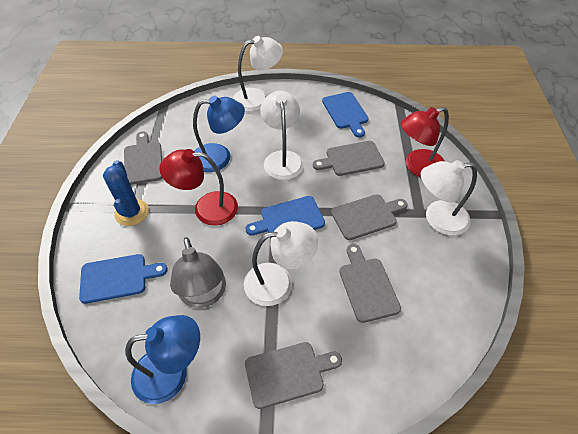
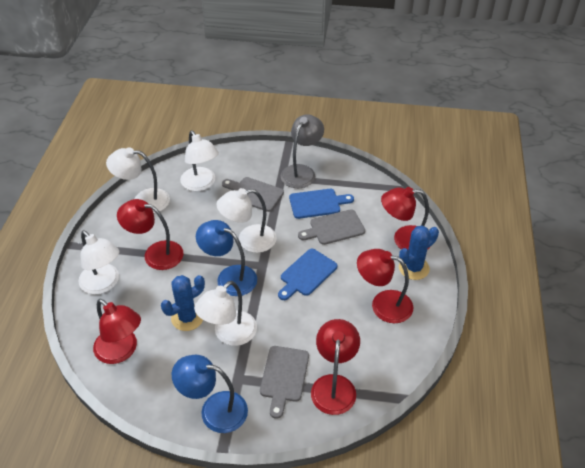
blue cactus: [103,160,149,226] = 1 -> [161,275,205,331] [399,226,439,280] = 2
blue cutting board: [79,254,168,304] [246,196,325,238] [322,92,369,138] = 3 -> [278,249,337,300] [289,189,354,219] = 2
grey cutting board: [124,132,162,185] [245,342,342,409] [313,141,385,176] [331,194,408,240] [339,244,401,323] = 5 -> [222,177,284,212] [260,346,309,419] [298,209,365,245] = 3
red lamp: [159,149,238,226] [401,107,449,177] = 2 -> [93,299,141,364] [117,199,183,270] [311,319,360,415] [357,249,413,323] [381,187,431,250] = 5
white lamp: [233,36,283,111] [244,221,318,306] [260,91,304,180] [421,160,477,235] = 4 -> [78,230,120,294] [106,147,170,213] [180,130,219,191] [194,281,257,346] [216,188,277,253] = 5

